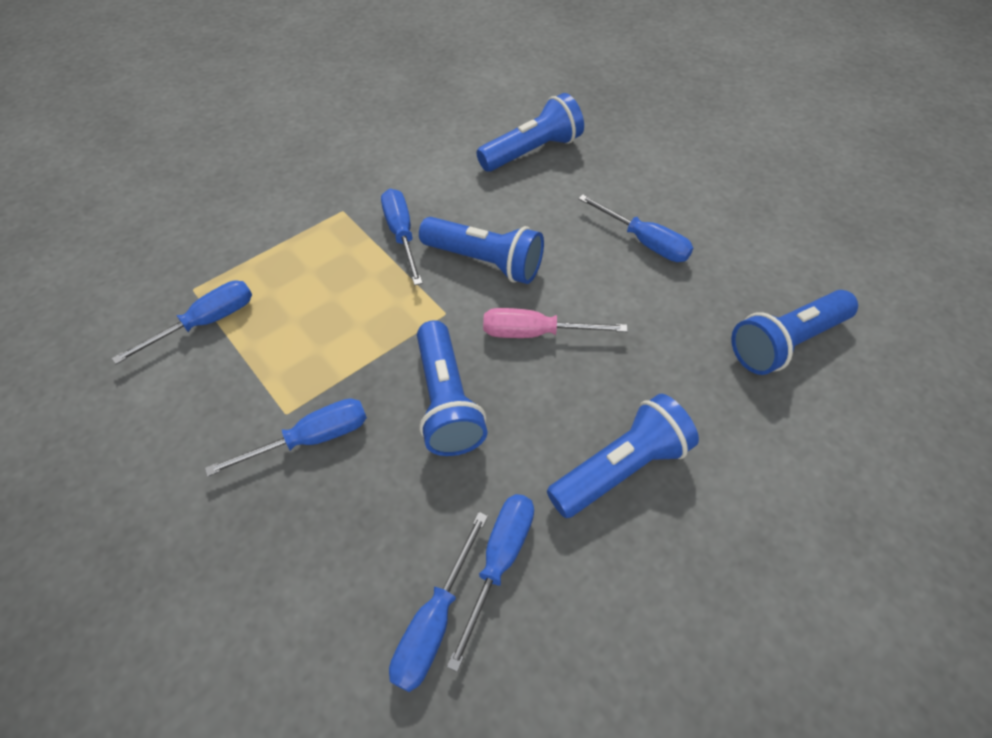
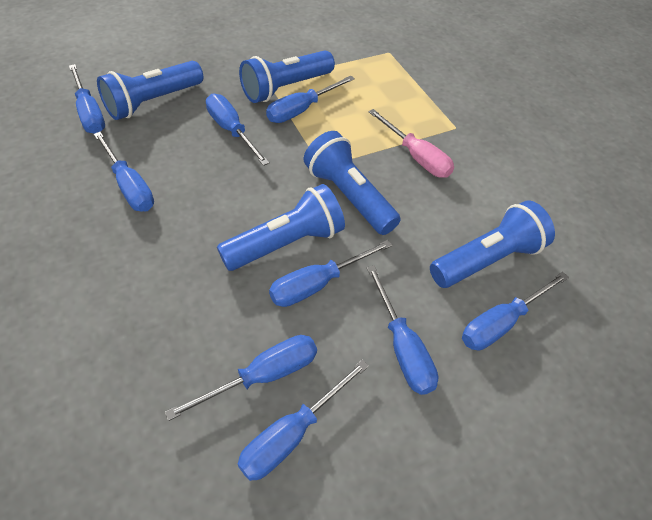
blue screwdriver: [112,280,252,365] [205,398,367,477] [381,189,423,285] [389,512,488,692] [447,494,534,672] [578,195,693,262] = 6 -> [69,64,105,134] [94,132,154,211] [165,335,317,421] [206,94,270,166] [238,359,369,481] [266,76,355,123] [269,240,392,307] [367,266,438,395] [462,272,569,350] = 9

